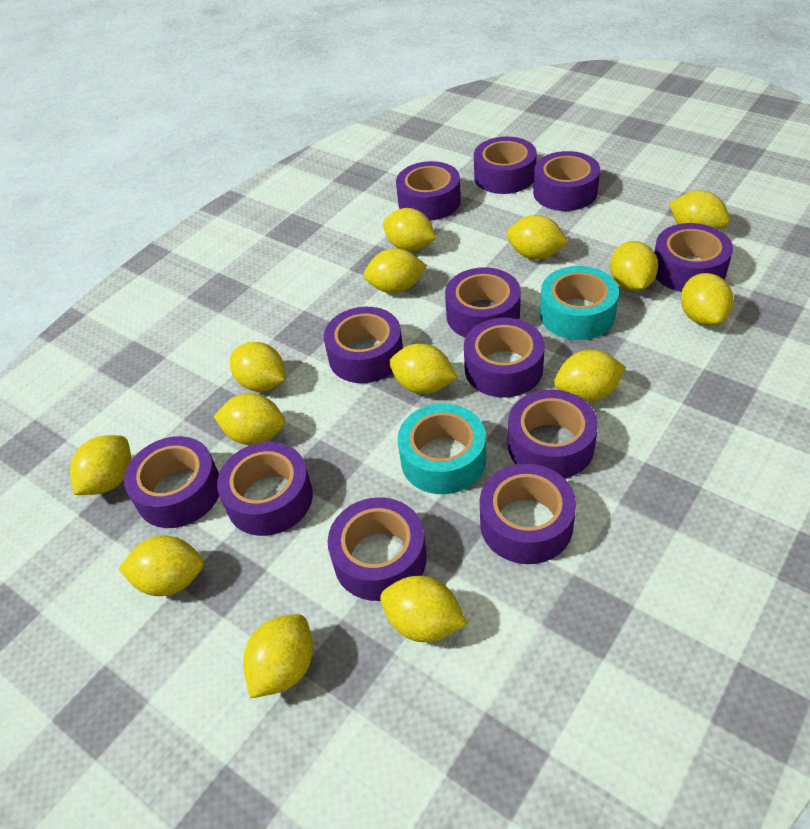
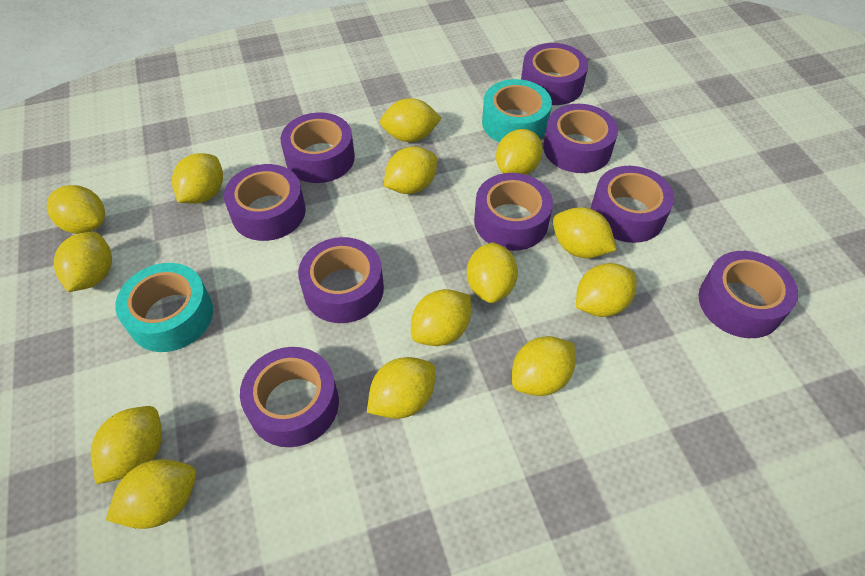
purple tape: [124,436,219,528] [217,442,313,536] [324,307,403,383] [328,497,427,601] [396,161,461,221] [445,267,521,338] [464,318,545,398] [474,137,537,194] [480,464,576,564] [508,389,598,479] [533,151,600,211] [654,223,733,292] = 12 -> [224,164,306,241] [240,347,339,447] [281,112,355,183] [298,237,384,323] [474,173,553,251] [521,43,588,105] [543,104,618,173] [591,166,674,243] [699,251,798,338] = 9

